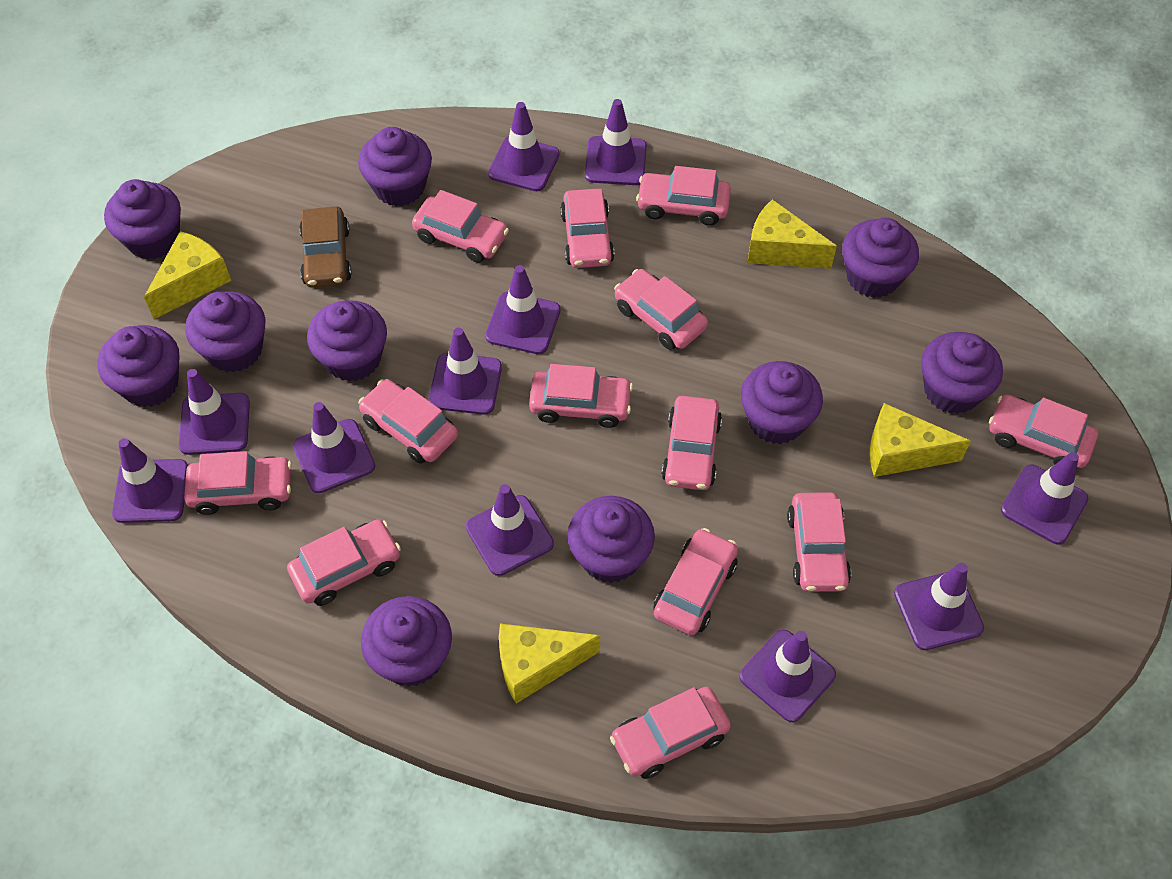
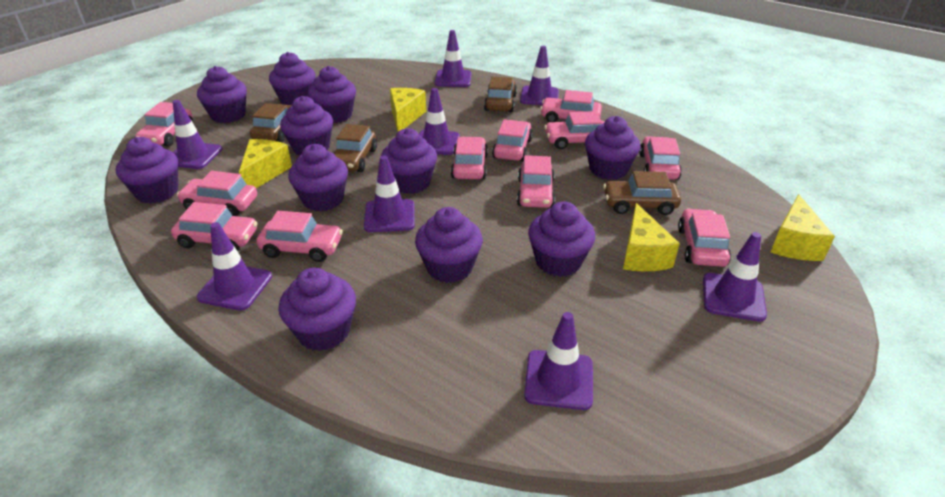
brown car: [299,207,352,288] = 1 -> [250,103,292,142] [333,124,377,172] [484,77,517,112] [603,171,681,215] = 4
pink car: [184,451,292,515] [287,519,401,606] [358,379,458,464] [412,190,509,263] [529,364,633,428] [560,189,614,268] [610,687,731,779] [614,269,708,350] [636,166,731,226] [653,528,738,635] [661,396,722,490] [787,492,851,592] [989,395,1098,468] = 13 -> [135,102,193,147] [171,202,258,251] [177,171,257,216] [256,211,343,262] [451,137,488,179] [492,120,533,161] [517,155,555,208] [540,90,602,122] [544,111,605,149] [639,136,682,180] [678,208,731,267] = 11
purple cupcake: [98,325,180,407] [104,179,181,260] [185,292,266,373] [307,300,387,382] [358,127,432,207] [361,596,452,687] [568,496,655,583] [741,361,823,444] [842,218,919,298] [921,332,1003,414] = 10 -> [116,137,178,204] [197,66,247,123] [269,52,316,105] [278,267,356,351] [280,96,333,156] [288,144,348,211] [308,66,356,123] [381,128,437,194] [415,207,483,283] [528,201,595,277] [585,116,640,180] = 11
purple traffic cone: [112,438,188,523] [179,369,250,455] [293,402,375,493] [429,328,502,415] [466,484,554,576] [485,265,560,354] [488,102,560,191] [585,99,647,185] [739,630,836,722] [894,563,984,650] [1001,452,1088,544] = 11 -> [173,100,222,169] [197,222,272,311] [364,156,415,232] [419,88,460,155] [435,30,471,87] [520,46,559,105] [524,312,593,410] [703,232,767,321] = 8

